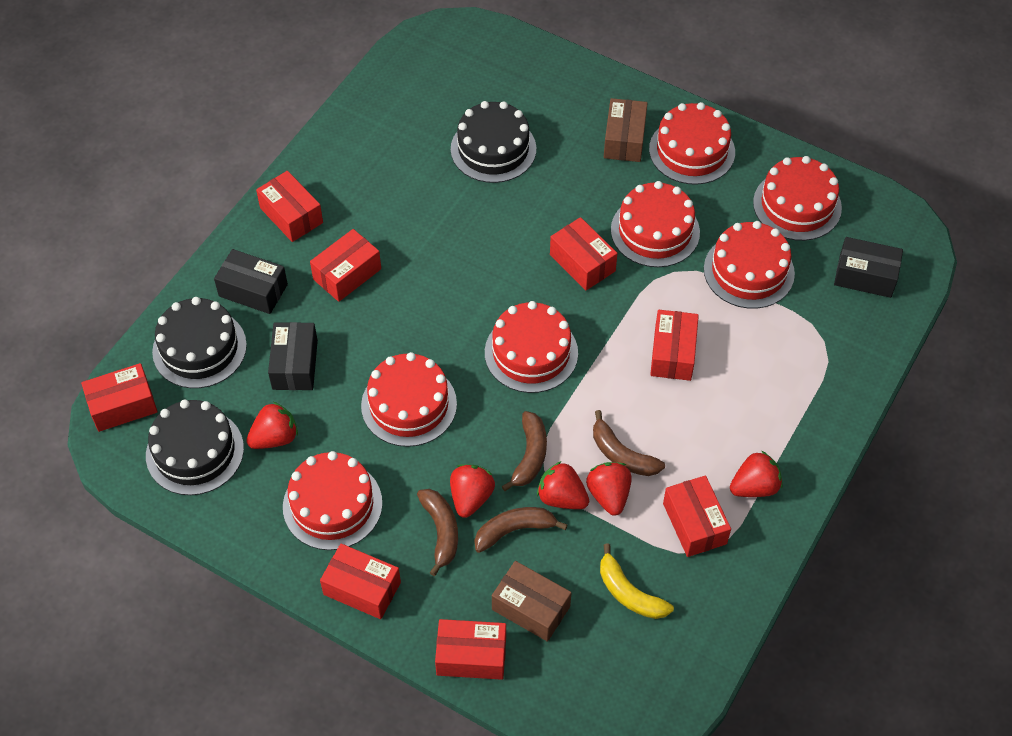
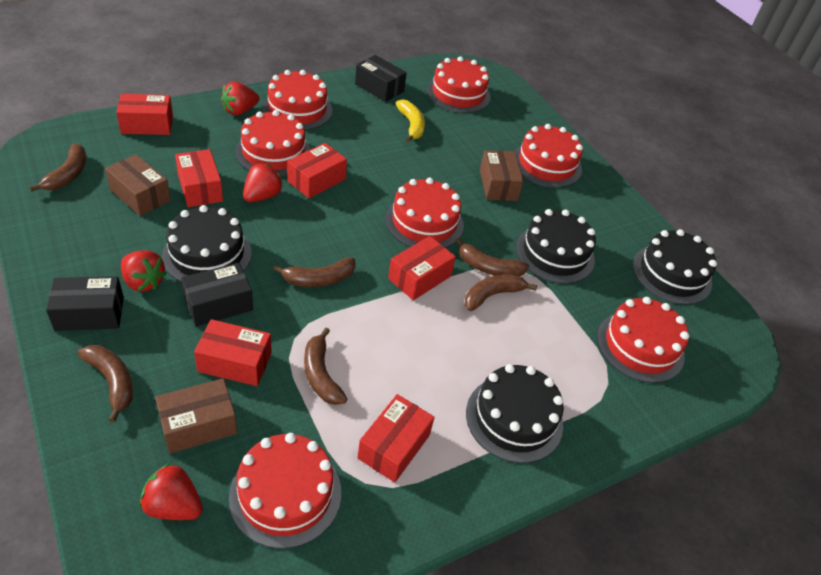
black cake: [146,399,244,495] [152,297,247,388] [451,101,536,183] = 3 -> [162,205,252,282] [466,364,564,463] [516,209,596,284] [633,229,717,305] = 4
brown banana: [417,489,458,576] [475,507,568,553] [502,411,547,491] [593,410,665,476] = 4 -> [29,144,86,192] [77,345,133,423] [273,257,356,287] [304,328,347,405] [455,238,529,276] [465,274,537,311] = 6
brown box: [492,561,571,642] [604,98,648,162] = 2 -> [105,154,171,216] [155,378,237,454] [480,150,524,201] = 3
red box: [81,363,158,432] [256,171,323,242] [310,229,381,302] [320,543,401,619] [435,619,506,680] [550,217,618,291] [650,310,699,381] [663,475,731,557] = 8 -> [116,94,173,135] [175,149,223,207] [194,319,272,386] [287,143,347,198] [357,394,435,483] [388,236,456,300] = 6
red strawberry: [246,402,298,449] [450,464,495,518] [537,461,589,509] [586,462,632,516] [730,451,783,497] = 5 -> [121,250,167,292] [140,463,203,520] [221,82,260,116] [243,163,283,202] = 4

